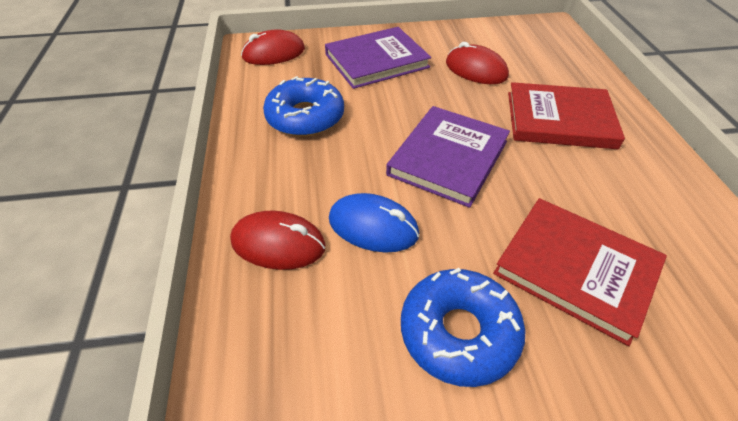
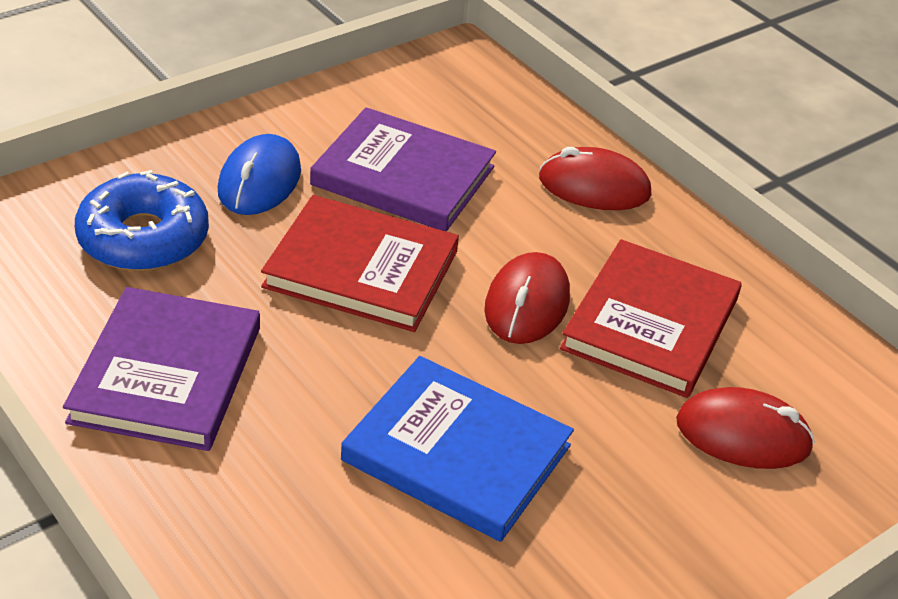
blue book: none = 0 -> [341,356,574,542] = 1
blue donut: [263,76,344,137] [401,268,525,387] = 2 -> [75,170,209,271] = 1

